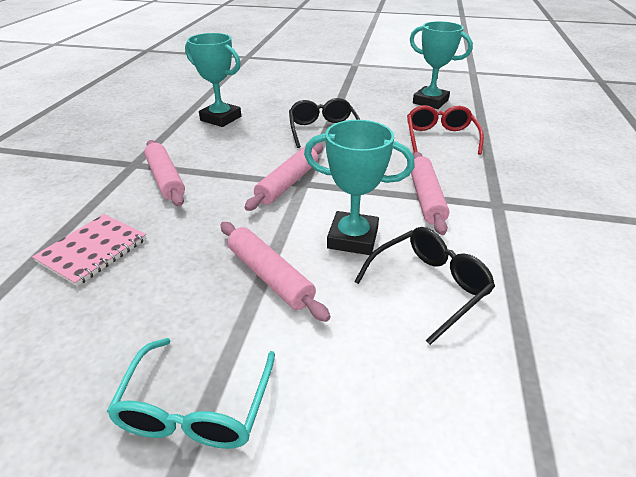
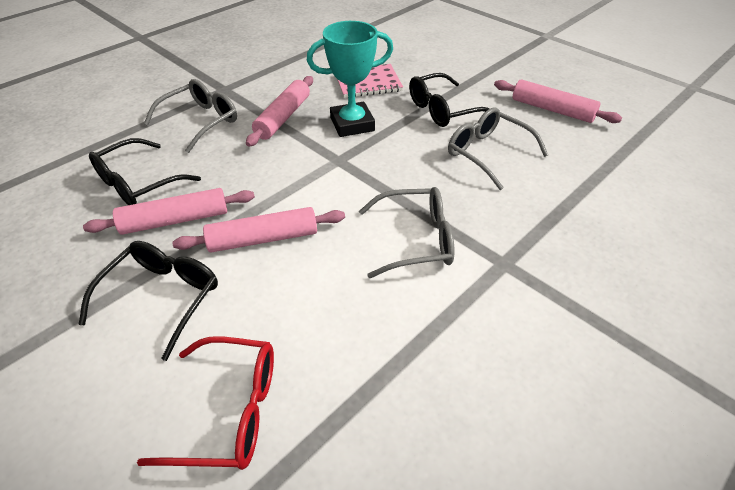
black glasses: [289,98,360,148] [354,227,495,345] = 2 -> [78,241,218,361] [89,138,201,205] [409,73,489,127] = 3
grey glasses: none = 0 -> [144,79,237,153] [359,187,454,278] [448,107,548,190] = 3
turquoise glasses: [107,338,275,449] = 1 -> none = 0
turquoise trophy: [185,33,241,127] [304,120,415,255] [410,21,473,109] = 3 -> [307,21,393,137] = 1

